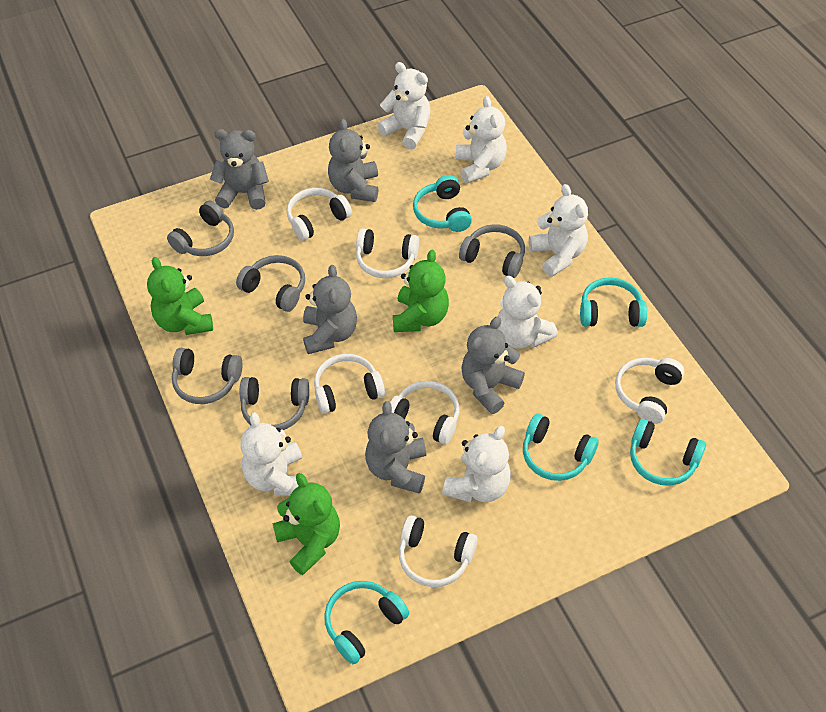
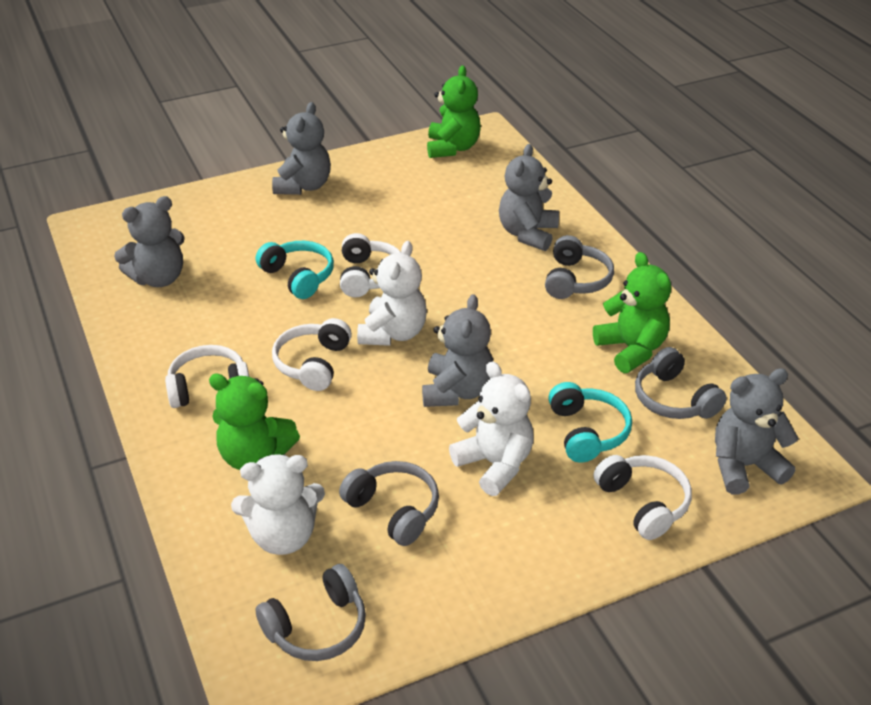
grey headphones: [167,201,234,256] [172,348,243,404] [236,255,305,312] [240,377,309,430] [459,224,525,278] = 5 -> [255,564,366,661] [339,461,439,546] [545,235,614,299] [635,347,727,419] = 4
turquoise headphones: [324,581,409,664] [413,175,472,232] [523,414,599,481] [580,277,647,327] [630,419,706,486] = 5 -> [256,241,334,299] [548,382,632,463] = 2
white headphones: [287,188,352,241] [314,354,385,414] [356,228,419,278] [390,381,460,445] [399,515,478,587] [615,358,684,424] = 6 -> [165,345,249,408] [272,318,352,391] [340,233,401,297] [594,455,692,540] = 4
white teddy bear: [240,412,302,496] [377,62,431,150] [442,426,511,503] [456,96,507,184] [498,276,558,349] [529,184,588,277] = 6 -> [231,454,325,555] [357,241,427,346] [449,361,534,496] = 3

